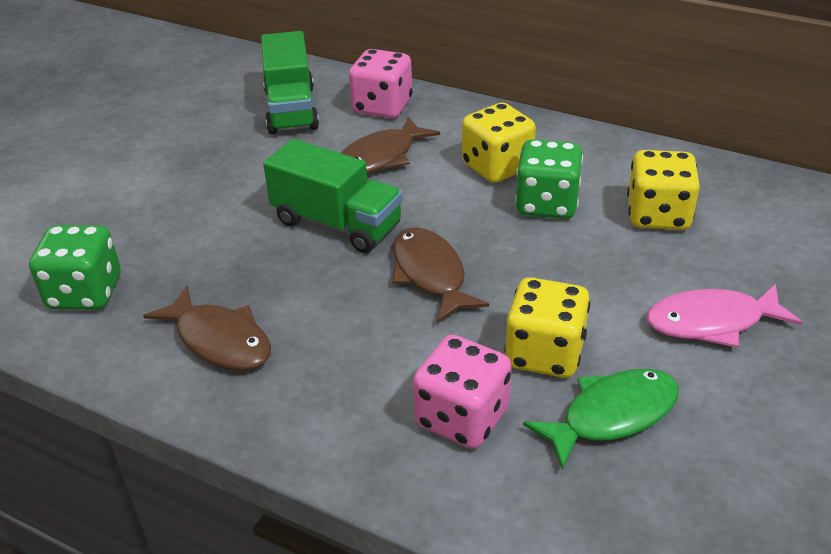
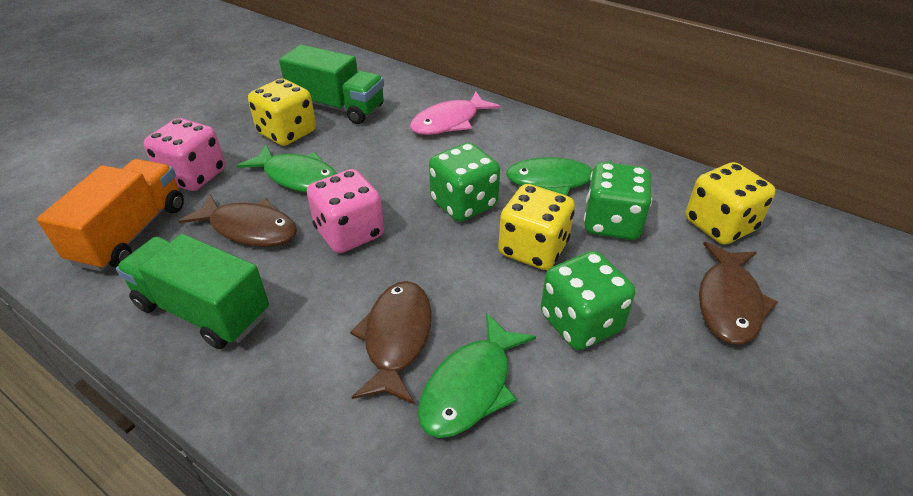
green dice: [29,225,121,310] [515,139,583,219] = 2 -> [429,142,500,222] [541,251,635,350] [584,162,652,240] = 3
green fish: [523,369,679,470] = 1 -> [237,145,337,193] [418,312,536,438] [506,157,611,196] = 3
orange truck: none = 0 -> [37,159,184,272] = 1

